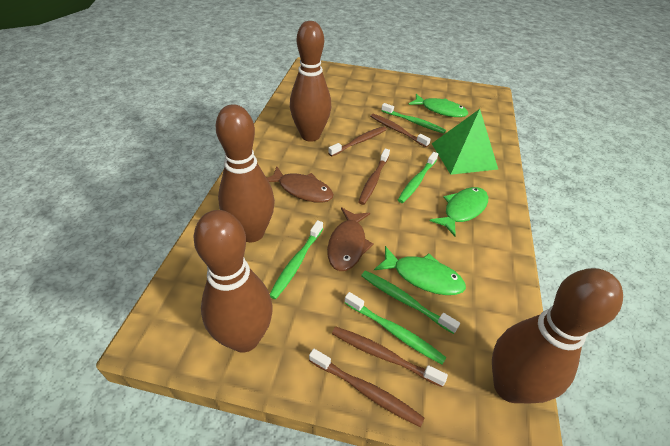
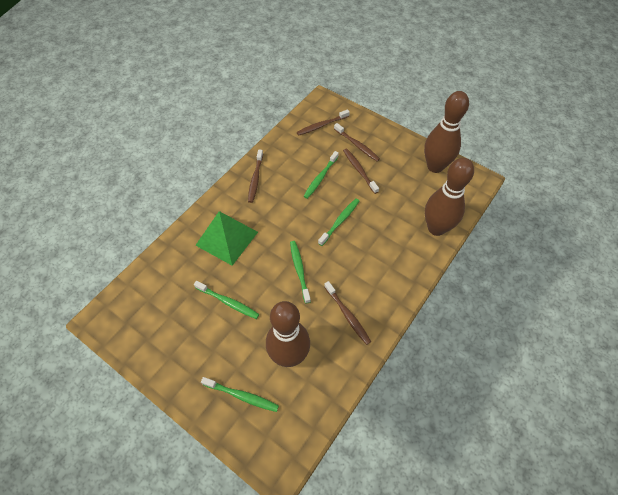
brown bowling pin: [194,210,273,353] [216,104,275,242] [290,21,331,142] [492,268,623,404] = 4 -> [266,301,310,367] [424,91,469,173] [425,158,474,236] = 3
brown fish: [267,167,334,203] [327,208,374,271] = 2 -> none = 0
green fish: [374,246,466,295] [408,94,468,117] [430,187,488,236] = 3 -> none = 0

